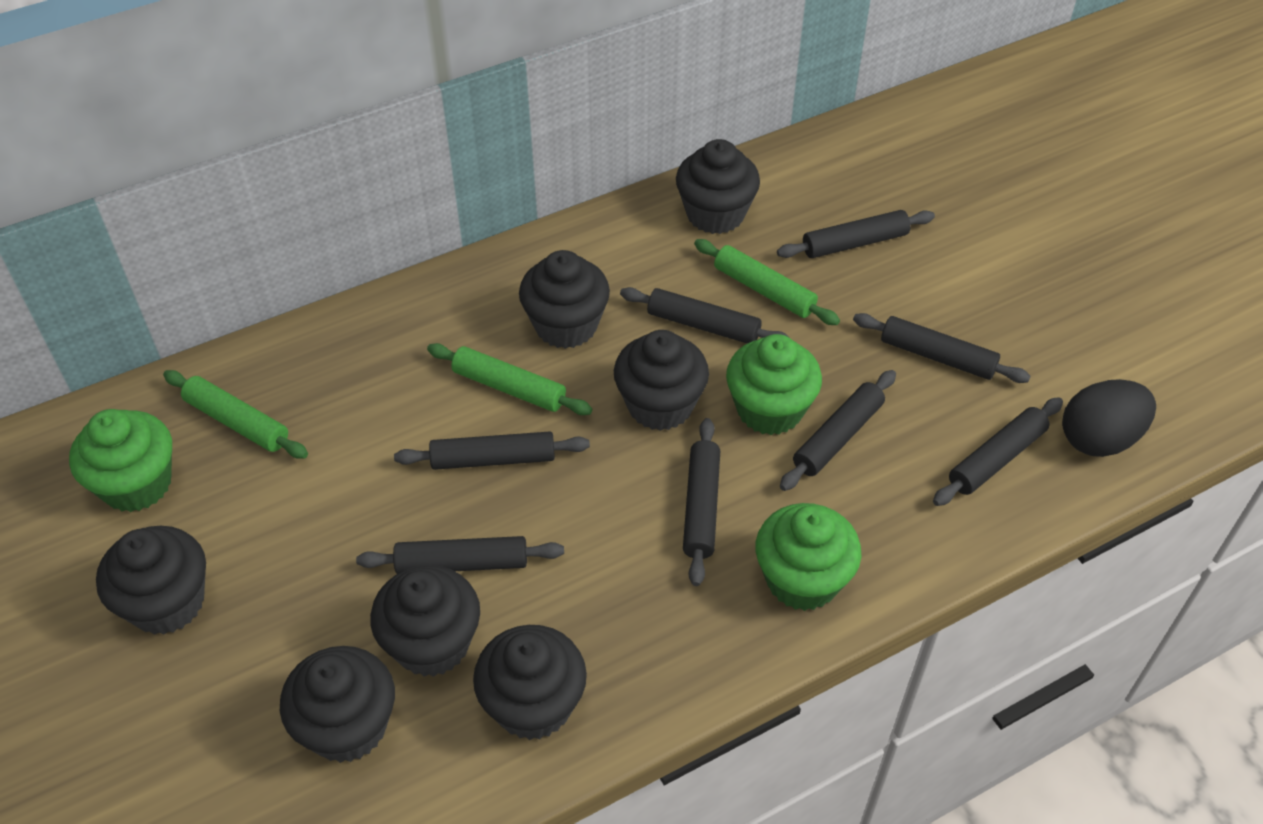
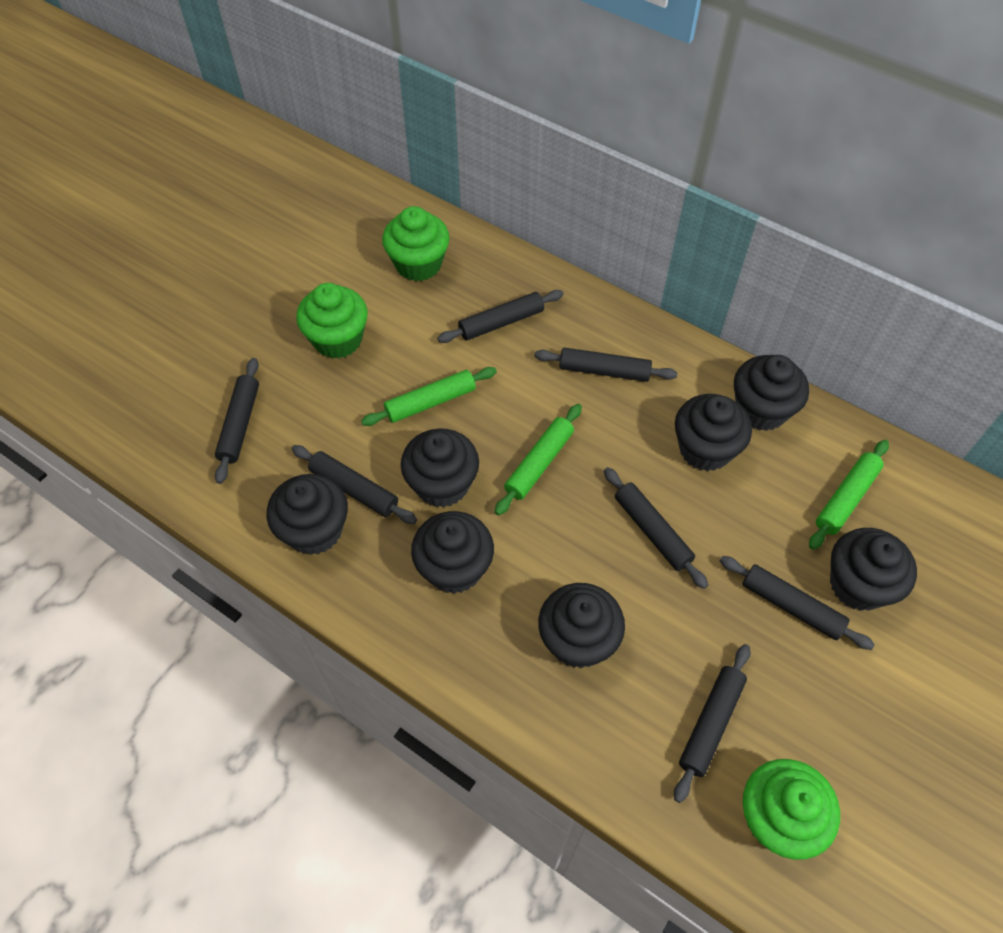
black egg: [1062,379,1156,457] = 1 -> none = 0
black rolling pin: [356,536,564,574] [394,432,590,470] [620,287,791,344] [683,418,720,586] [777,210,935,258] [780,370,896,491] [853,313,1031,383] [933,397,1063,506] = 8 -> [215,358,259,484] [291,445,417,524] [437,290,564,343] [535,347,677,382] [604,467,708,589] [674,644,751,803] [720,556,875,650] = 7

